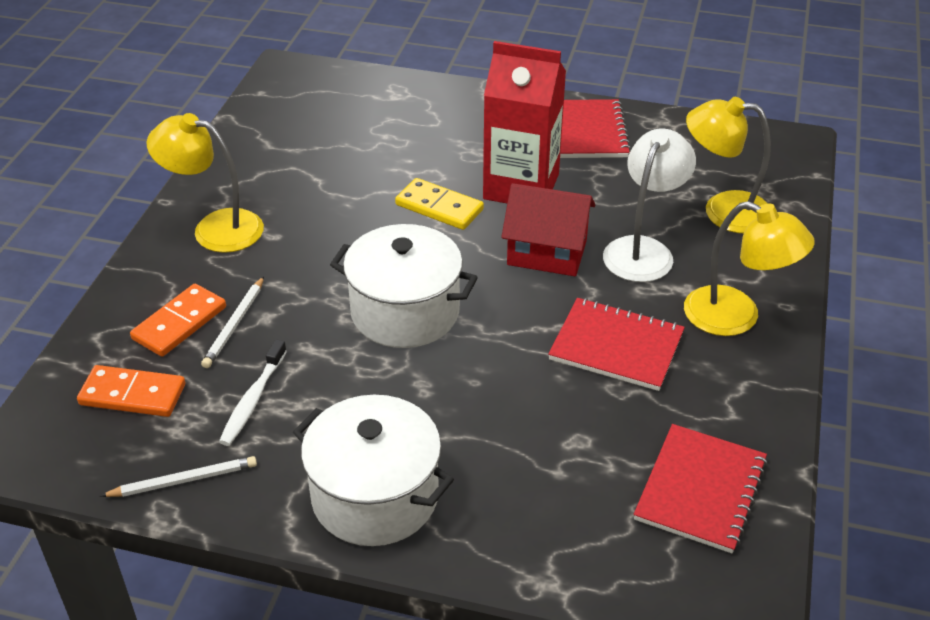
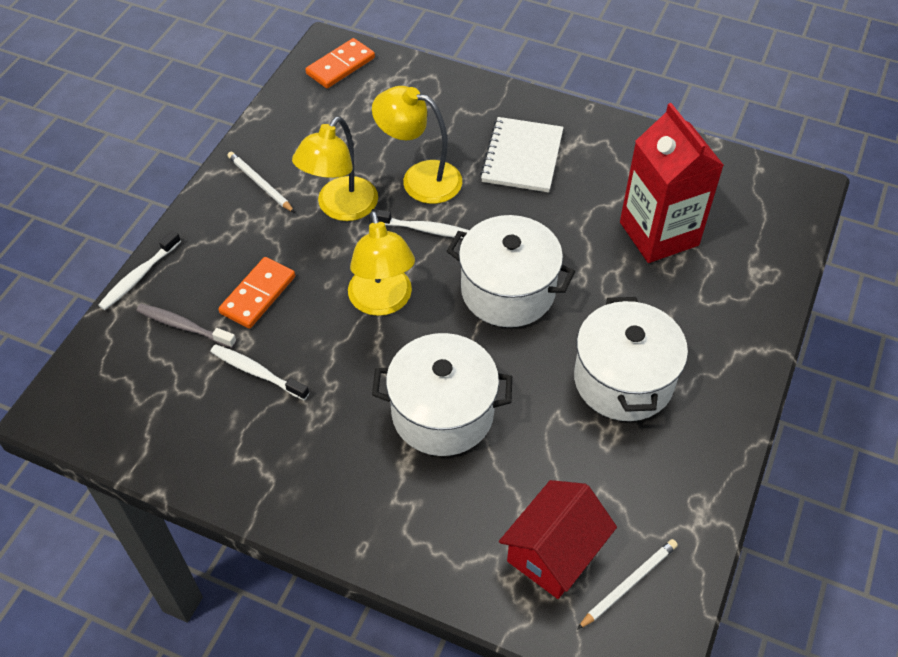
grey toothbrush: none = 0 -> [136,304,237,348] = 1
red notebook: [548,298,685,391] [560,99,631,158] [634,424,768,553] = 3 -> none = 0
white lamp: [603,128,696,282] = 1 -> none = 0
white notebook: none = 0 -> [480,117,564,192] = 1
white pot: [293,395,454,546] [330,224,478,348] = 2 -> [372,333,512,456] [447,215,575,327] [574,297,688,421] = 3
white toothbrush: [219,339,287,446] = 1 -> [98,231,181,310] [210,344,309,400] [372,209,469,239] = 3
yellow domino: [395,178,484,230] = 1 -> none = 0

